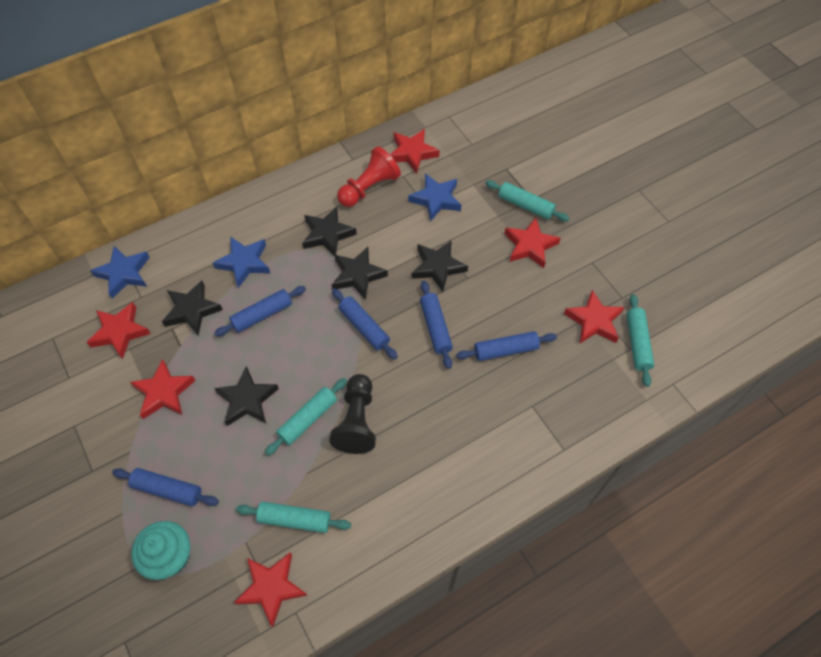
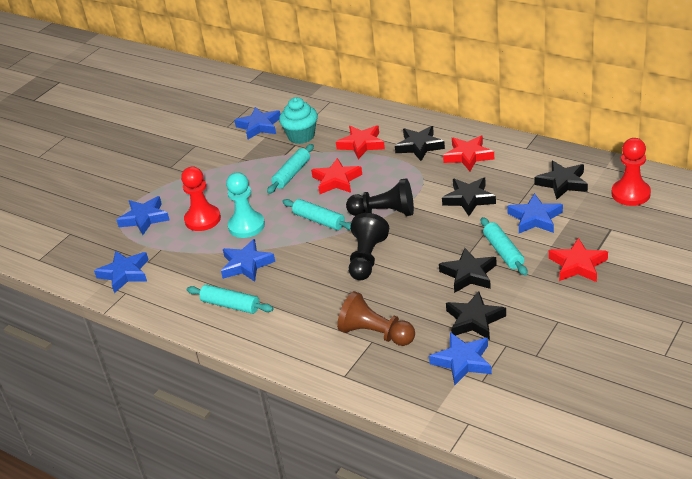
black pawn: [329,374,376,454] = 1 -> [346,178,414,216] [349,213,389,280] = 2
blue rolling pin: [112,468,219,506] [214,286,306,336] [332,288,398,359] [420,281,453,369] [456,331,557,361] = 5 -> none = 0
blue star: [90,246,150,299] [213,236,270,288] [408,173,461,222] = 3 -> [94,251,149,293] [117,196,170,235] [221,239,275,282] [234,107,280,139] [429,332,492,385] [507,193,563,233] = 6
brown pawn: none = 0 -> [337,291,415,346] = 1
red pawn: [337,146,401,207] = 1 -> [181,167,221,231] [611,138,651,206] = 2
red star: [86,302,151,359] [130,359,196,419] [234,552,307,627] [390,129,440,174] [504,217,561,268] [564,290,624,343] = 6 -> [311,158,362,194] [336,125,385,159] [443,135,494,171] [549,238,608,282] = 4
turquoise pawn: none = 0 -> [226,172,265,238] = 1

